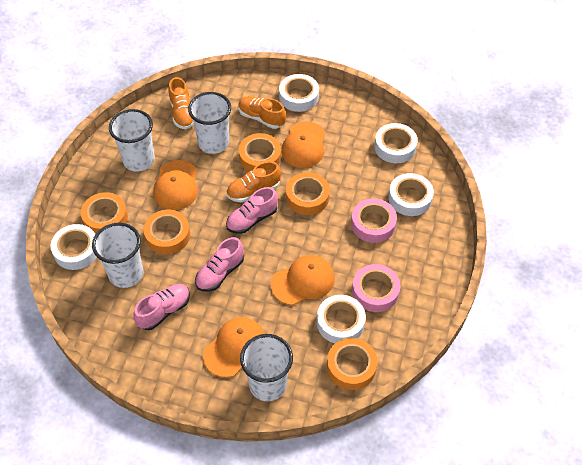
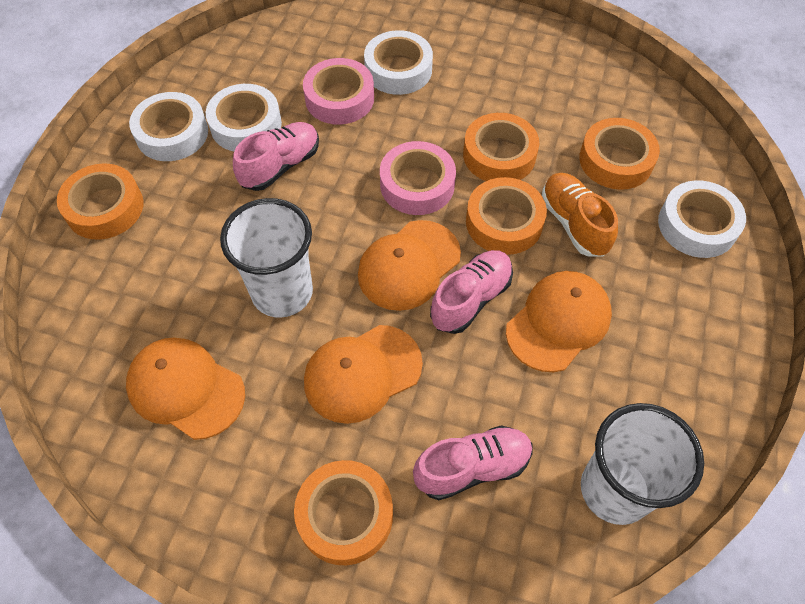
orange shoe: [168,77,194,129] [227,161,281,202] [238,96,286,129] = 3 -> [542,173,618,257] = 1
white cup: [92,223,143,288] [109,109,155,172] [188,92,231,154] [240,334,293,401] = 4 -> [220,198,313,318] [581,403,704,525] = 2
white tape: [50,224,97,270] [279,74,319,112] [317,295,366,343] [374,123,418,163] [388,173,434,216] = 5 -> [129,92,208,161] [206,84,282,151] [364,30,433,95] [658,180,746,258] = 4

